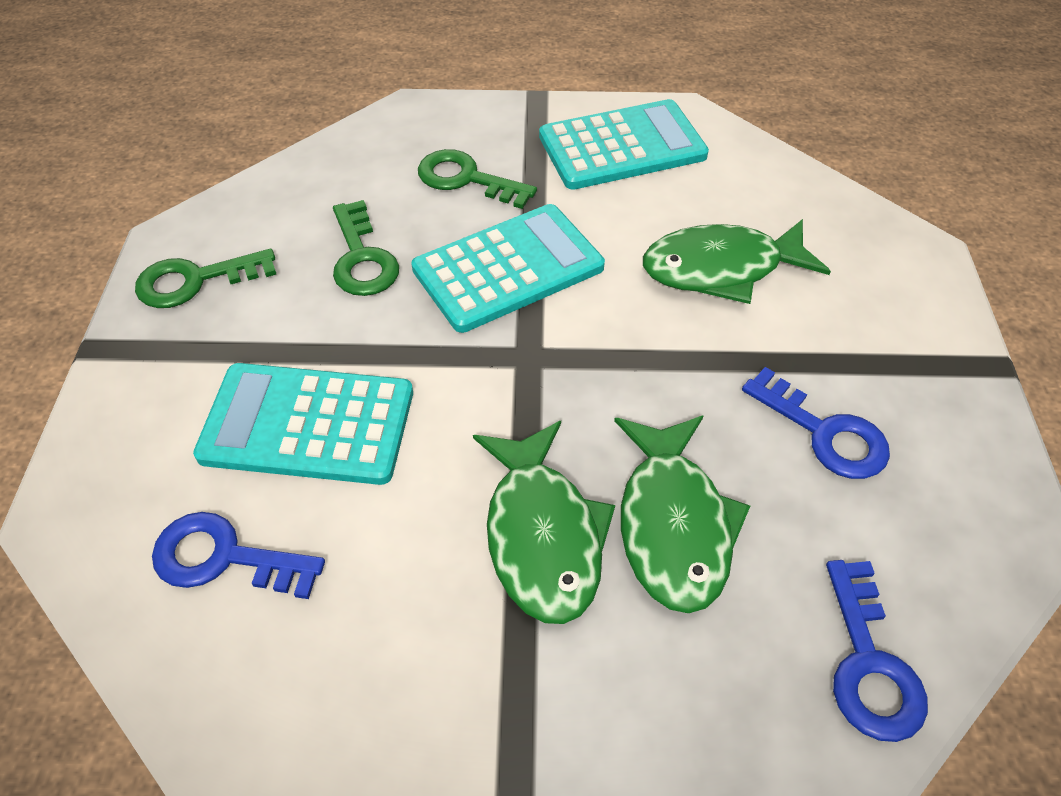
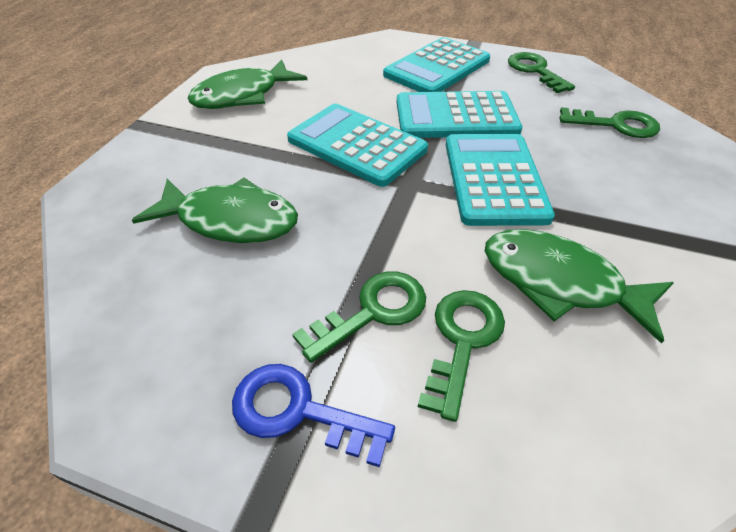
blue key: [152,512,325,599] [742,367,890,479] [826,560,928,742] = 3 -> [232,364,395,467] = 1
green key: [135,249,276,308] [333,200,399,296] [418,149,537,209] = 3 -> [292,271,426,363] [418,290,505,422] [508,52,575,93] [559,108,660,138] = 4
turquoise calculator: [193,363,413,485] [411,204,605,333] [539,99,709,190] = 3 -> [287,104,428,187] [383,37,490,92] [397,91,522,138] [446,134,555,226] = 4

